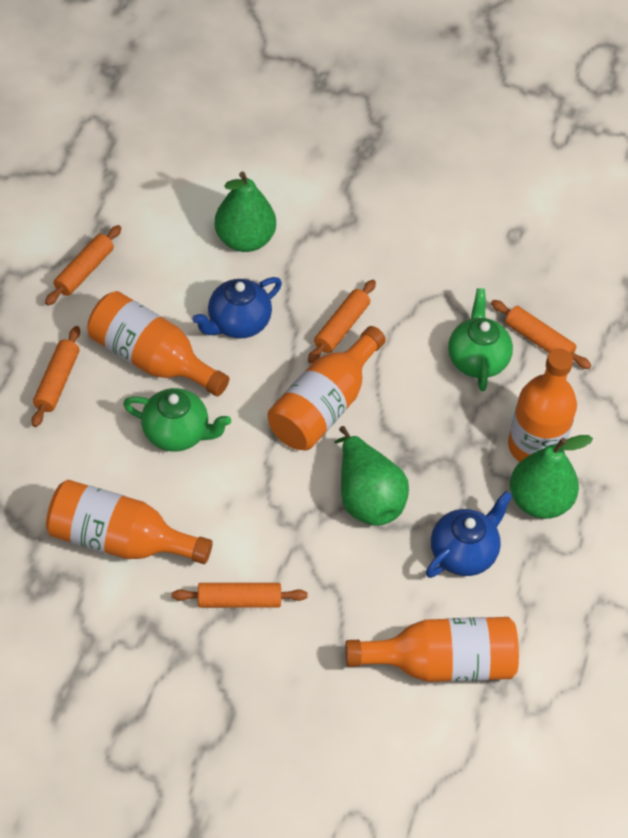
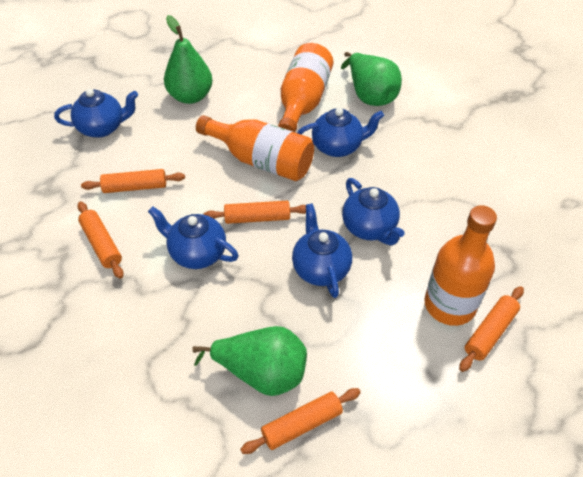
blue teapot: [192,277,282,339] [426,491,512,578] = 2 -> [54,89,138,138] [148,206,239,269] [292,203,352,298] [297,108,384,157] [342,178,405,245] = 5
green teapot: [123,388,231,451] [448,288,513,391] = 2 -> none = 0
orange bottle: [46,480,213,564] [87,291,229,397] [268,326,386,450] [345,617,519,682] [508,348,577,462] = 5 -> [196,115,314,181] [278,43,334,132] [424,205,497,326] = 3

